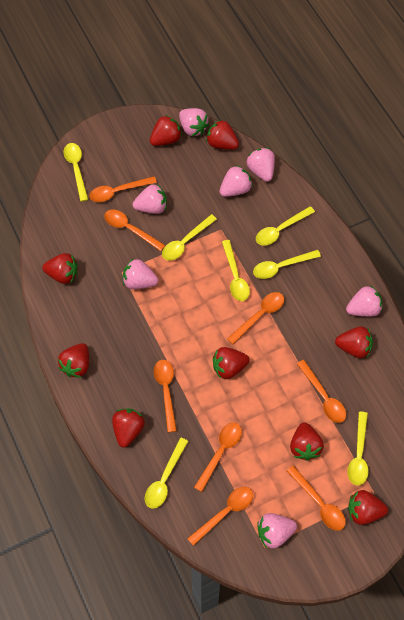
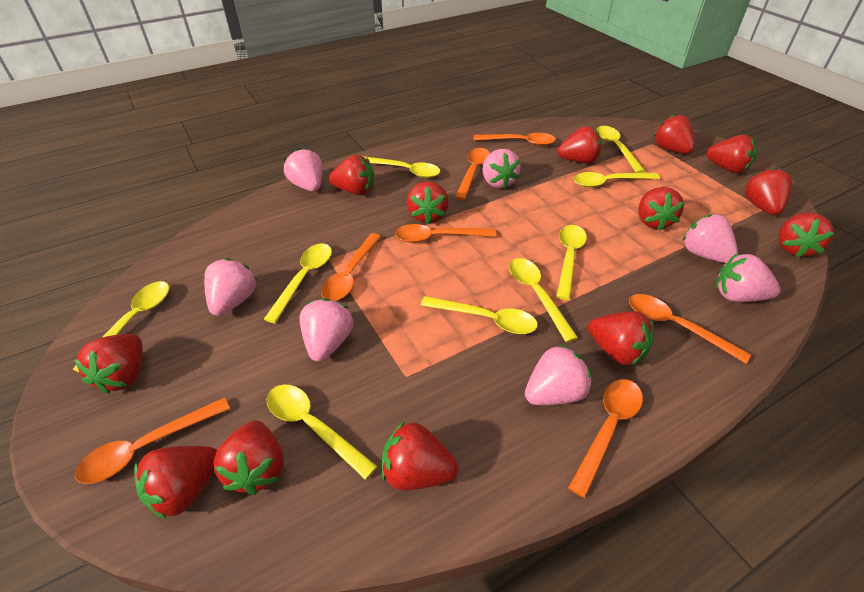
orange spoon: [89,176,157,202] [104,210,165,251] [154,360,177,432] [187,487,253,546] [194,423,242,492] [227,292,284,344] [287,465,346,531] [297,360,346,423] = 8 -> [75,398,230,484] [321,233,381,301] [395,224,497,242] [455,148,490,200] [474,133,556,146] [568,379,643,498] [629,294,751,364] = 7
red strawberry: [42,253,78,284] [58,343,89,378] [112,409,145,447] [150,115,182,146] [206,120,239,150] [213,347,249,379] [290,422,324,461] [335,327,373,358] [348,490,388,525] = 9 -> [74,334,143,394] [134,446,217,520] [213,420,284,495] [329,155,374,195] [382,421,458,490] [407,181,449,224] [557,126,602,164] [588,311,654,365] [638,187,685,231] [653,114,695,154] [706,135,756,173] [744,167,792,215] [778,213,834,258] = 13
yellow spoon: [64,143,88,202] [145,437,188,509] [162,214,217,261] [222,240,250,301] [253,250,321,279] [256,206,315,245] [347,412,368,485] = 7 -> [73,281,169,372] [264,243,332,323] [267,385,378,480] [362,156,440,178] [421,296,538,334] [509,258,578,342] [556,225,587,300] [573,172,660,187] [597,126,645,173] = 9

